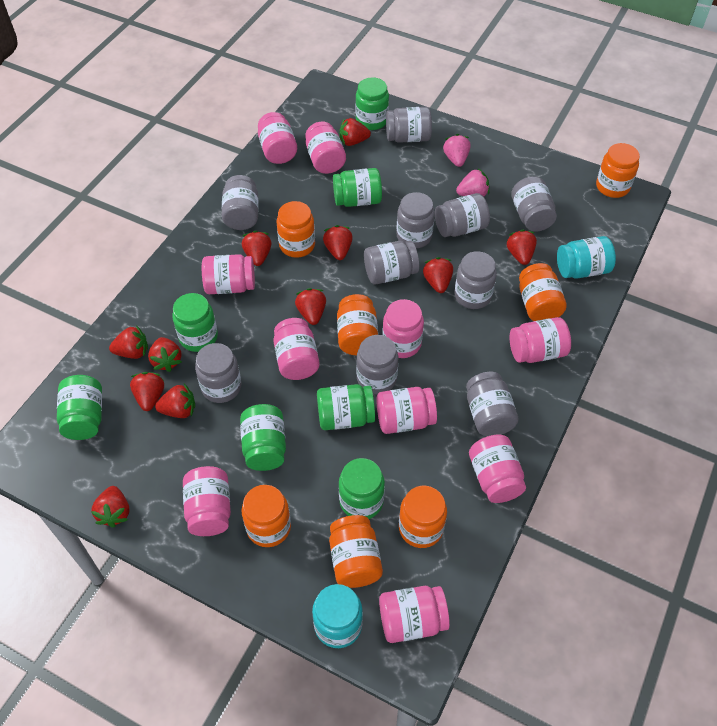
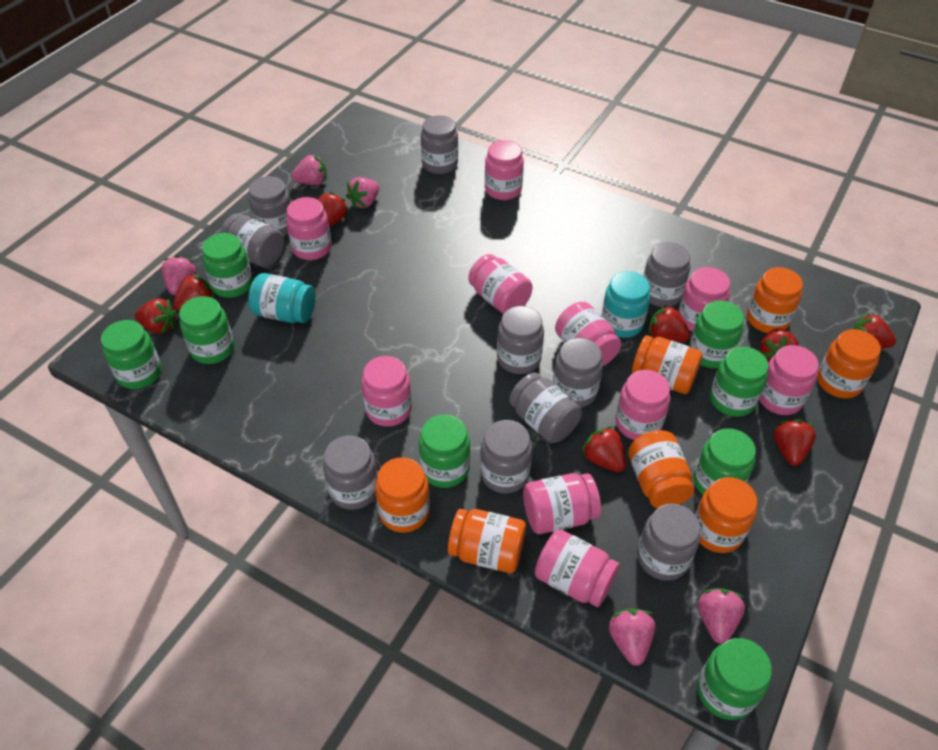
green jar: [57,375,102,440] [172,293,218,352] [240,404,286,471] [317,384,375,430] [333,168,382,207] [339,458,385,519] [356,77,389,130] = 7 -> [101,320,162,389] [179,296,234,364] [202,233,253,298] [419,415,470,488] [689,300,744,368] [694,428,756,495] [697,638,772,720] [710,347,769,417] = 8
pink strawberry: [443,134,471,167] [456,168,489,197] = 2 -> [162,255,198,295] [291,154,327,185] [346,177,379,209] [609,608,655,666] [698,588,745,644] = 5
red strawberry: [91,486,129,528] [109,325,148,359] [130,372,164,411] [148,337,182,372] [155,384,195,418] [242,231,272,266] [295,288,326,325] [323,225,353,260] [339,118,371,146] [423,257,453,293] [506,230,537,265] = 11 -> [135,299,177,334] [173,273,215,311] [318,192,349,227] [581,426,626,472] [648,304,690,342] [760,328,799,361] [774,420,816,466] [854,313,896,349] = 8

